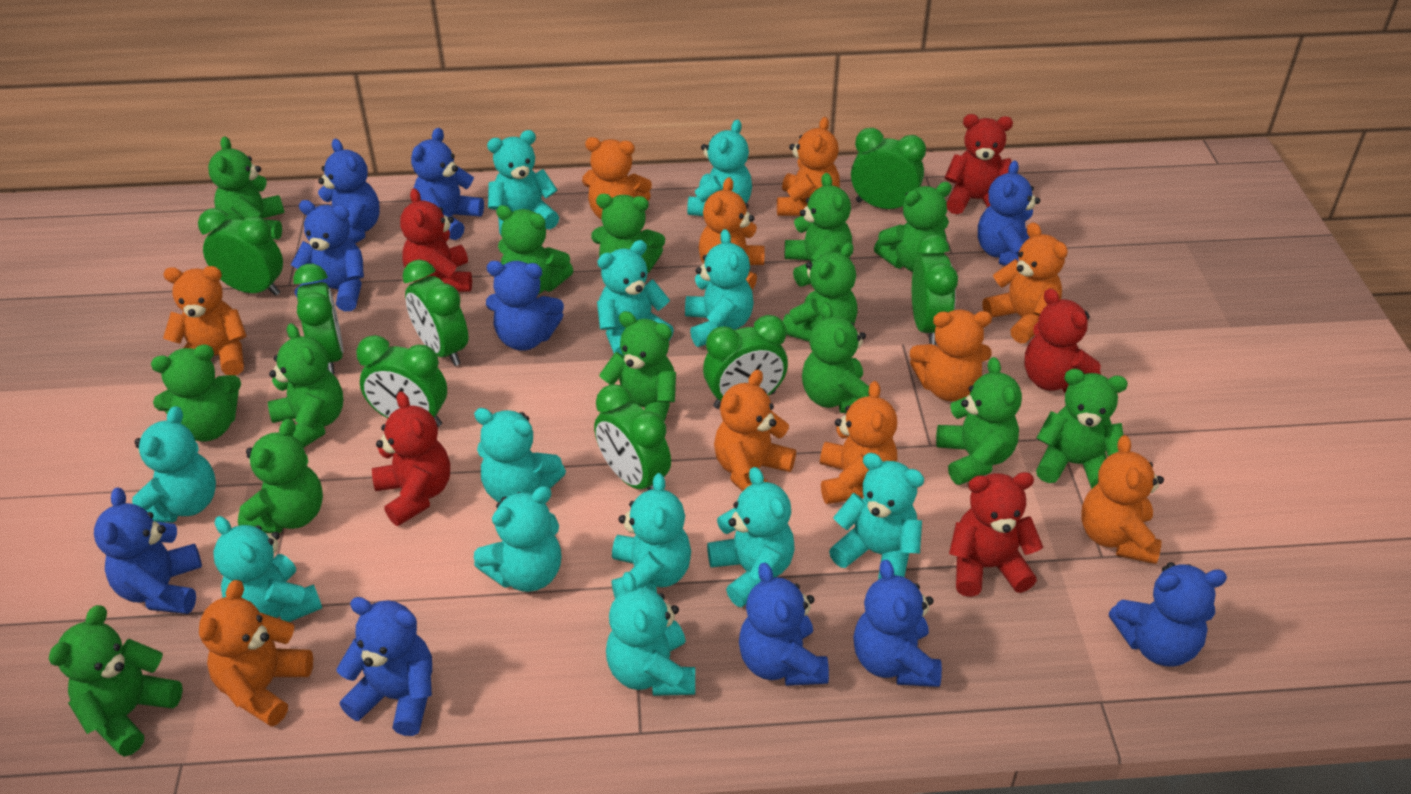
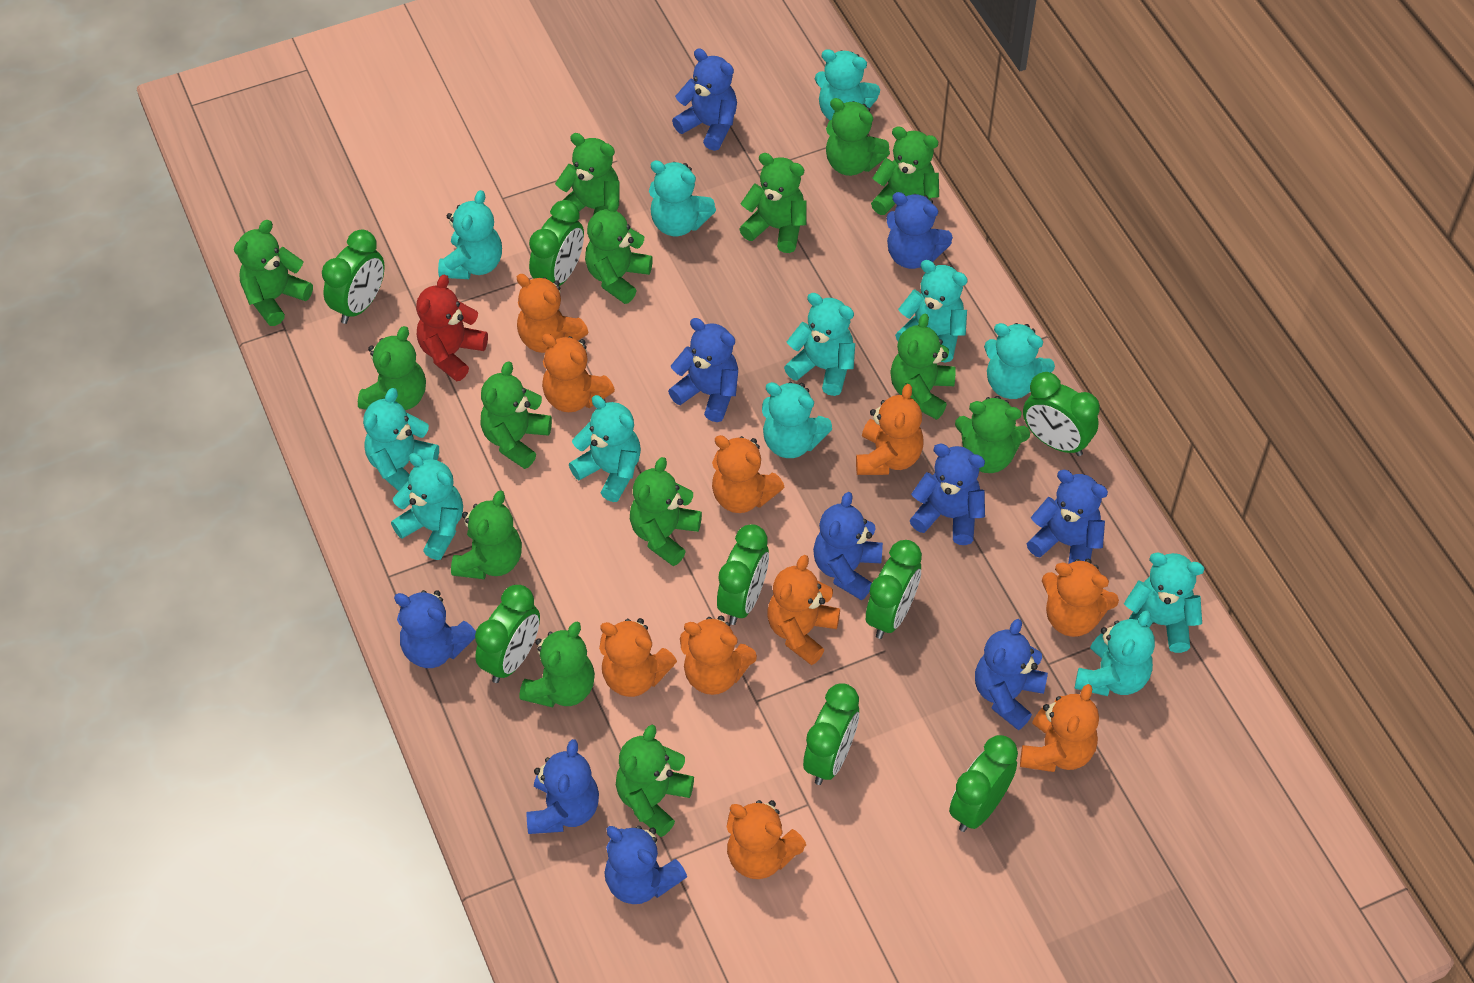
red teddy bear: [372,391,450,526] [400,188,472,292] [945,114,1013,214] [949,472,1043,597] [1025,288,1101,393] = 5 -> [416,275,488,381] = 1

